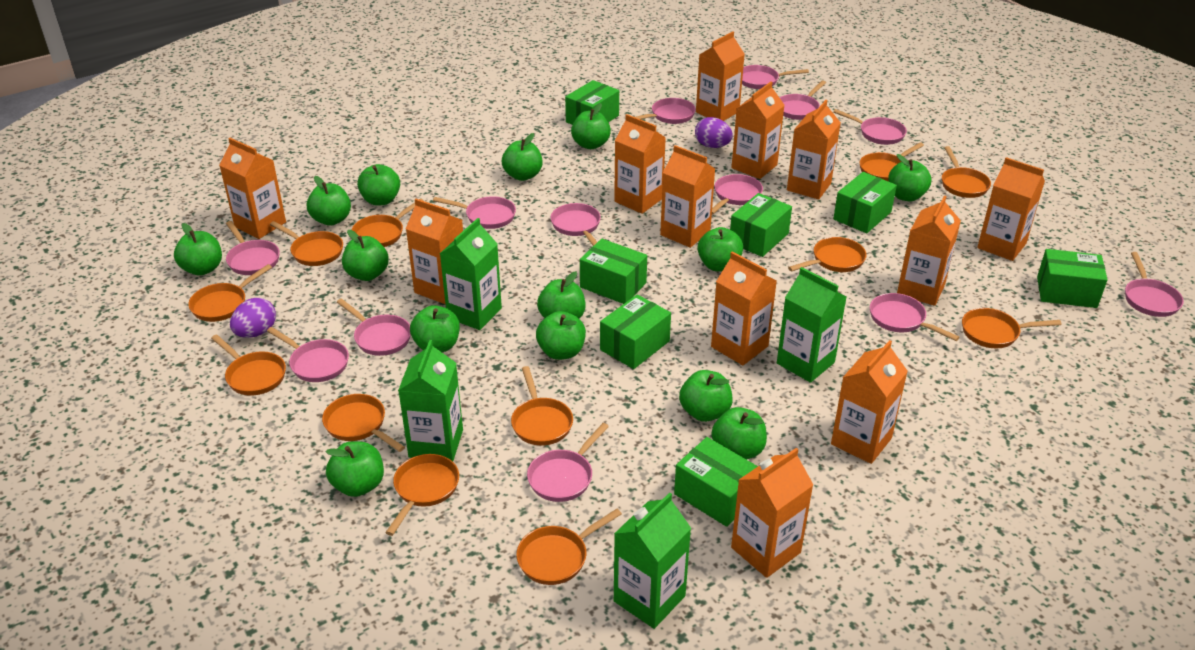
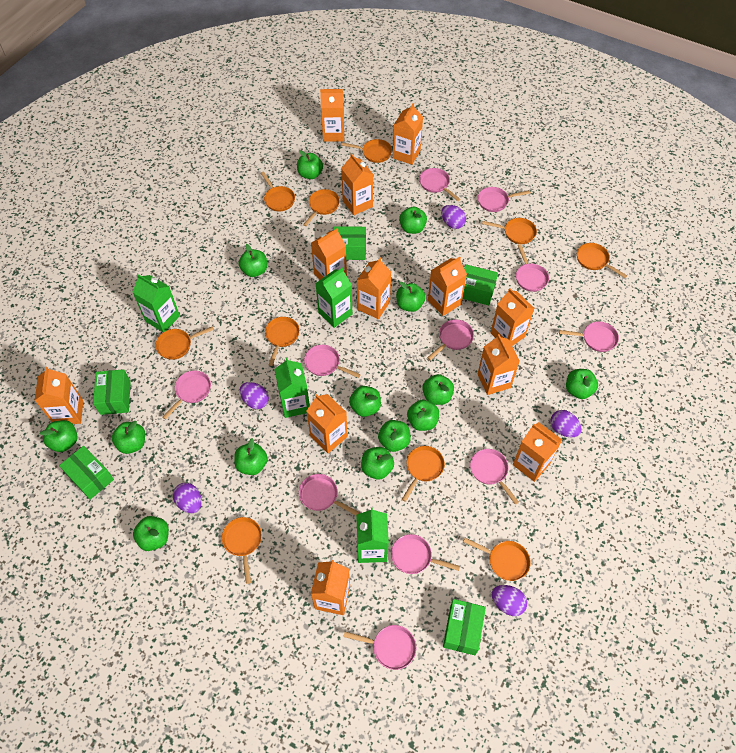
green box: [565,80,619,125] [580,239,647,304] [600,295,671,369] [674,437,758,527] [730,193,792,257] [833,172,897,233] [1037,249,1108,308] = 7 -> [59,446,114,500] [93,369,131,415] [333,226,366,260] [443,599,486,655] [463,264,498,305] = 5
orange pan: [188,264,272,322] [211,334,286,396] [270,221,343,266] [322,394,405,452] [352,198,424,247] [385,454,459,536] [511,366,573,446] [516,509,622,585] [788,237,867,272] [860,142,924,182] [942,146,991,198] [962,308,1062,348] = 12 -> [155,326,214,360] [222,517,262,584] [261,172,295,212] [265,317,300,366] [303,189,340,226] [341,139,392,163] [402,446,445,502] [463,538,531,581] [482,218,537,244] [577,243,627,278] = 10
pink pan: [226,221,280,275] [267,327,349,382] [337,299,411,356] [433,196,516,229] [527,423,609,502] [550,203,601,246] [636,98,696,124] [712,174,763,214] [742,65,809,89] [780,81,826,120] [833,109,907,145] [870,293,960,341] [1125,252,1184,317] = 13 -> [163,371,211,419] [299,474,360,516] [304,345,361,378] [343,625,416,670] [391,534,460,574] [419,168,460,201] [427,319,474,360] [470,449,519,505] [478,187,531,212] [516,244,549,292] [559,322,619,352] = 11
purple egg: [230,298,276,338] [695,117,733,148] = 2 -> [173,483,202,513] [240,382,269,409] [441,205,466,229] [492,585,527,616] [550,410,582,437] = 5

